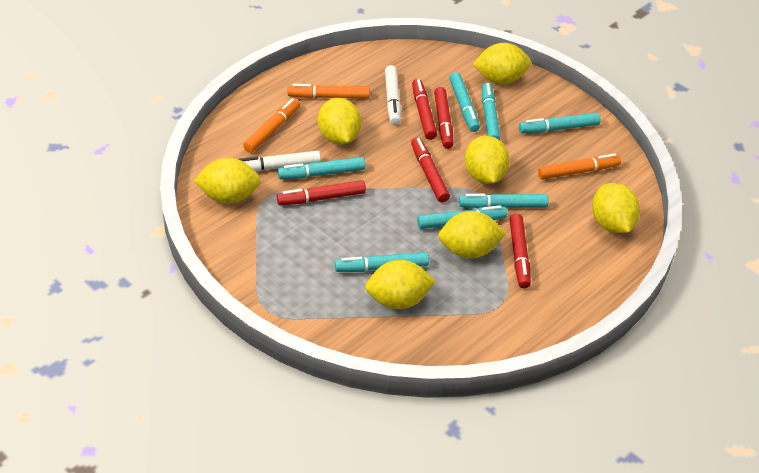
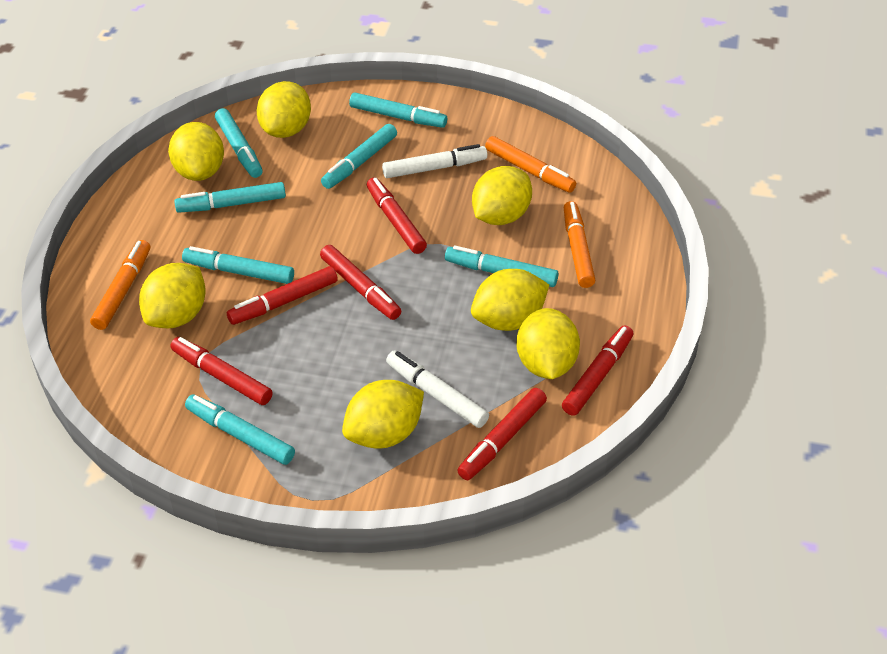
red marker: [277,180,366,205] [411,137,450,202] [412,79,437,140] [434,87,454,149] [509,214,531,288] = 5 -> [171,337,273,405] [227,266,338,325] [320,245,401,320] [367,177,427,254] [457,388,547,480] [562,326,633,416] = 6

